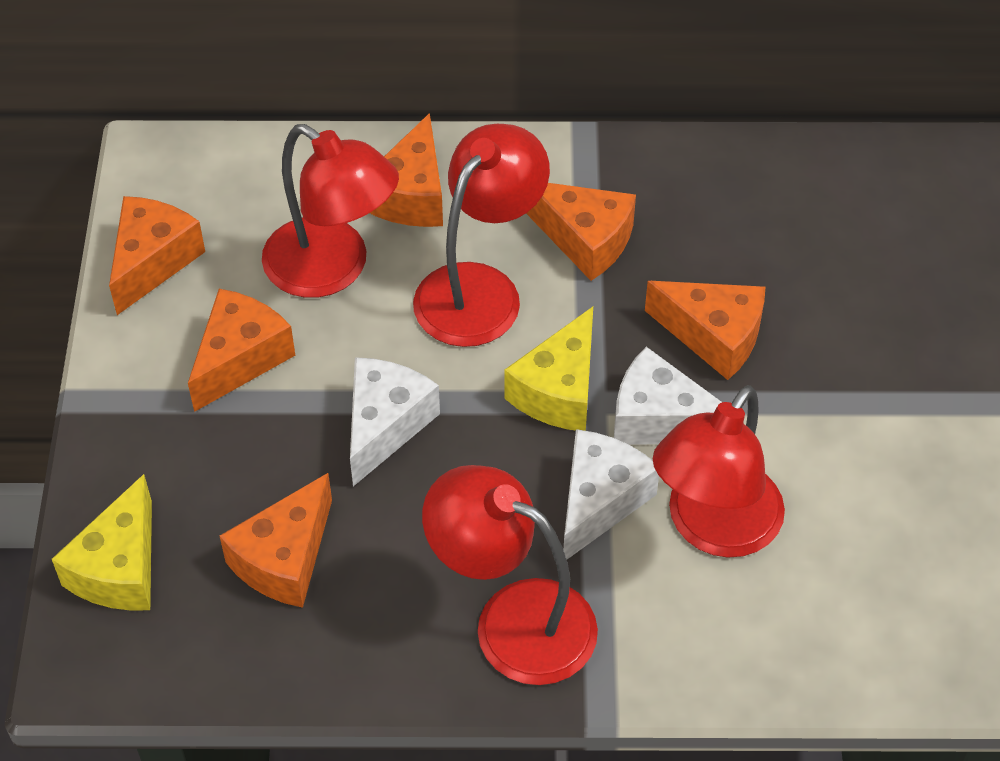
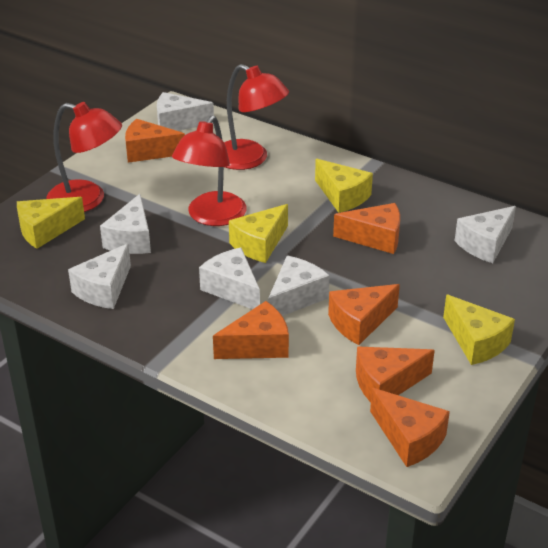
red lamp: [262,124,399,298] [413,124,550,347] [422,465,598,685] [652,385,785,558] = 4 -> [46,102,122,212] [172,116,246,226] [224,64,289,170] = 3
white cheese: [350,357,440,487] [564,429,659,559] [614,347,722,445] = 3 -> [68,243,131,309] [100,194,151,254] [157,92,214,131] [199,248,260,309] [268,256,330,316] [455,206,516,263] = 6
yellow cheese: [52,474,152,611] [504,307,593,431] = 2 -> [17,197,85,249] [229,204,288,263] [315,159,373,213] [443,295,515,365] = 4

